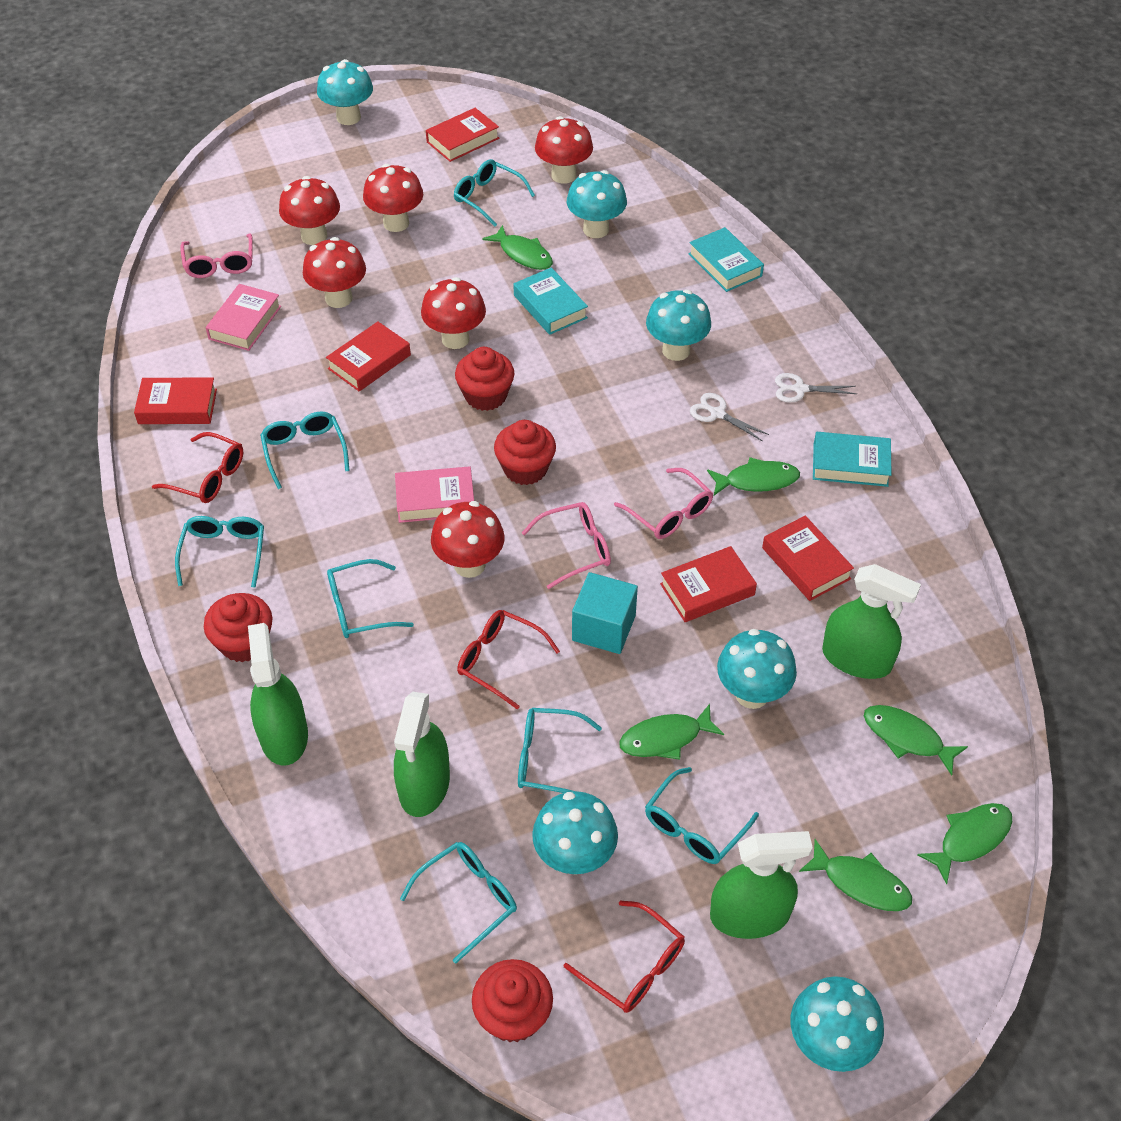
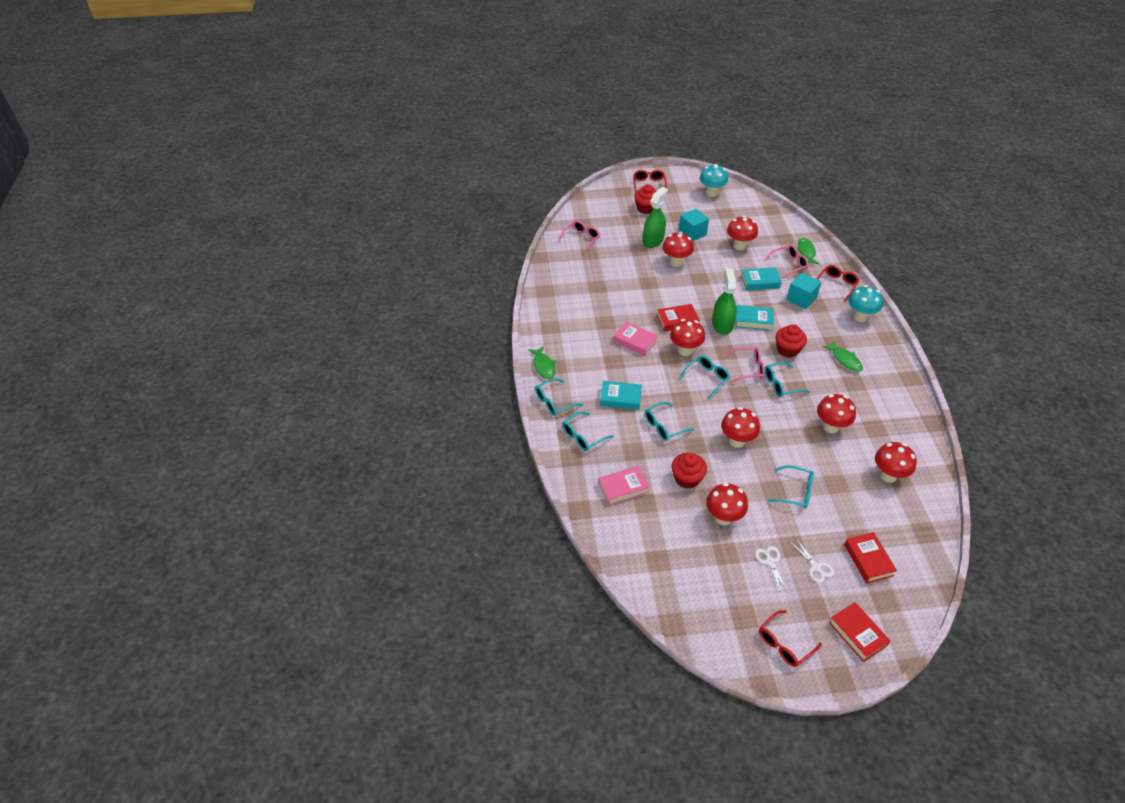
green fish: [482,225,553,270] [619,704,724,760] [707,457,800,495] [799,839,912,911] [864,705,968,775] [917,803,1012,885] = 6 -> [528,346,556,379] [797,238,819,264] [822,341,863,372] = 3
green spray bottle: [248,623,308,766] [394,692,450,817] [710,831,813,939] [822,564,921,679] = 4 -> [643,187,668,248] [712,268,736,335] = 2
red book: [134,377,217,424] [326,322,411,392] [426,108,499,162] [660,546,757,622] [762,516,854,601] = 5 -> [657,304,699,332] [829,602,890,662] [844,532,897,583] = 3
red cupcake: [204,593,272,662] [455,347,514,411] [472,959,553,1042] [494,420,556,485] = 4 -> [634,184,656,214] [672,453,707,489] [776,324,807,358] = 3
red mushroom: [279,176,340,245] [303,237,366,308] [363,164,423,232] [421,277,486,349] [431,501,505,578] [535,116,593,184] = 6 -> [662,232,694,267] [670,319,705,356] [706,483,748,525] [721,407,760,448] [727,216,758,250] [817,394,856,433] [875,442,917,483] = 7
turquoise cube: [572,572,638,654] = 1 -> [678,209,709,241] [786,273,822,309] = 2
turquoise glasses: [175,516,264,588] [260,412,350,489] [327,559,414,638] [400,842,517,963] [454,159,535,227] [518,708,602,793] [645,767,759,864] = 7 -> [535,378,583,416] [562,411,614,451] [645,402,695,441] [679,356,730,399] [765,362,810,397] [768,465,814,508] = 6
turquoise mushroom: [317,59,373,125] [532,791,618,874] [567,170,627,238] [646,290,711,361] [717,629,797,709] [791,976,884,1072] = 6 -> [700,164,728,197] [848,285,883,322] = 2

